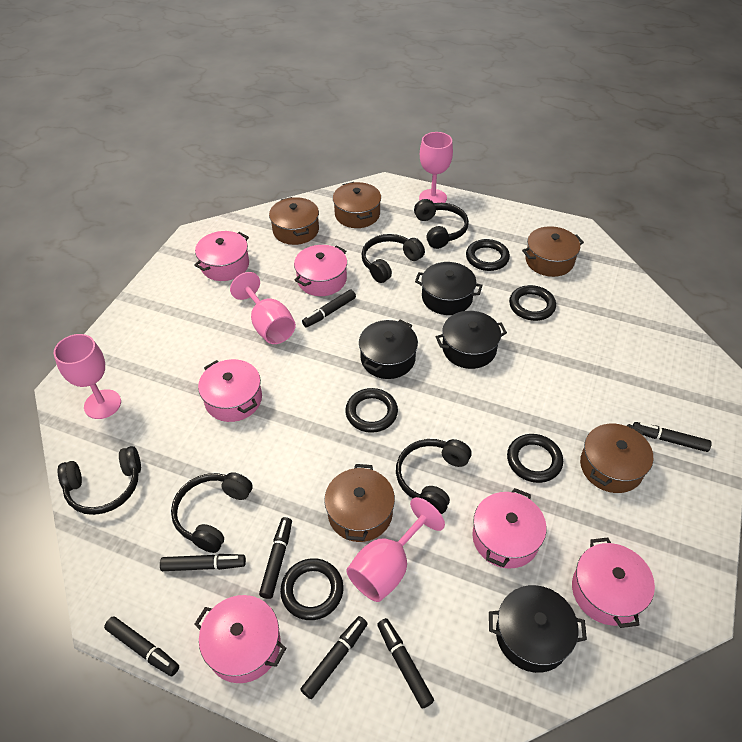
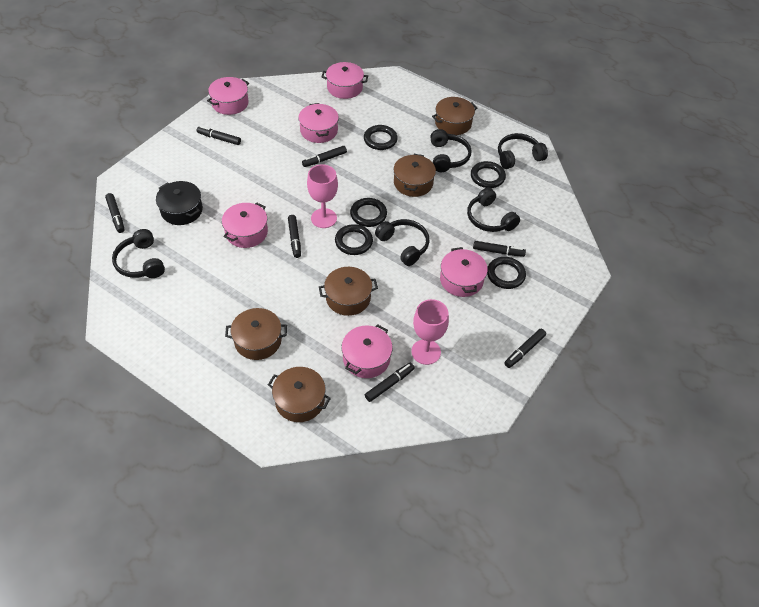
black pot: [359,320,418,379] [415,262,483,315] [436,311,507,369] [489,585,587,673] = 4 -> [156,181,203,225] = 1
pink goblet: [54,334,121,419] [230,272,296,344] [346,497,445,602] [419,132,453,203] = 4 -> [307,164,338,228] [411,299,449,365] = 2

